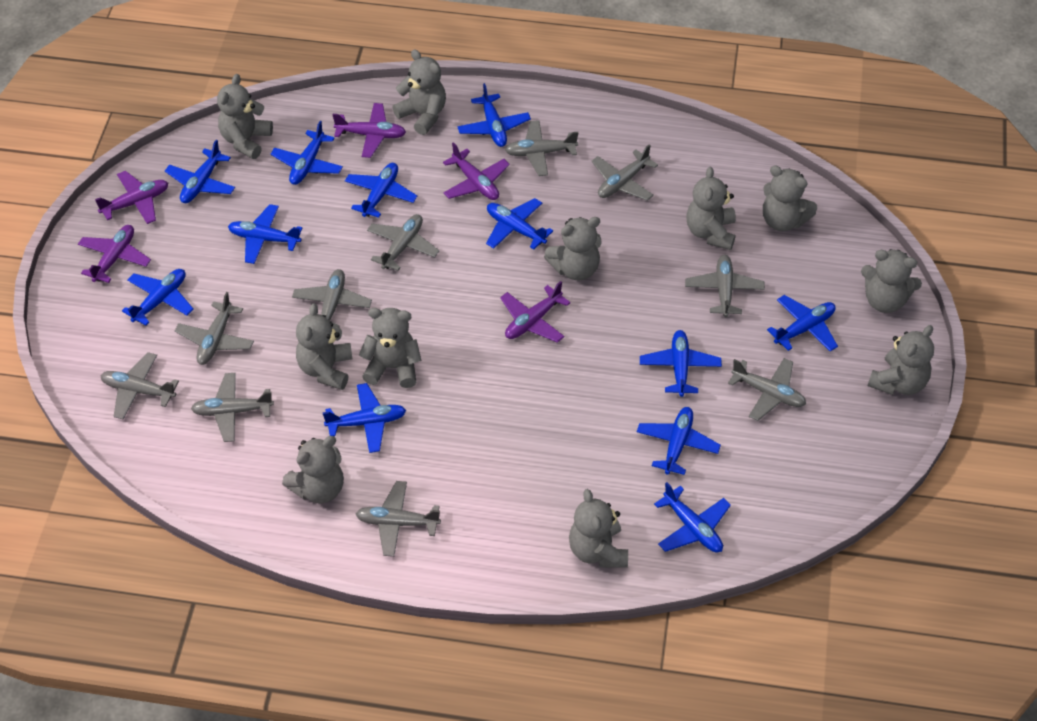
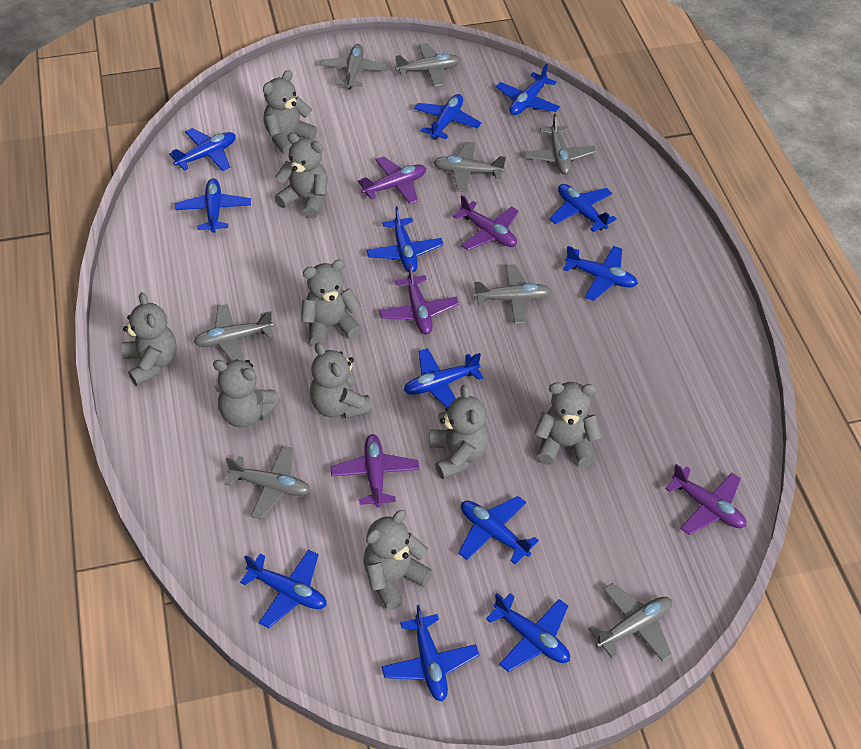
grey plane: [100,352,179,419] [175,292,254,365] [191,373,274,442] [292,269,372,328] [356,481,441,557] [367,214,439,271] [505,120,578,176] [592,144,658,201] [685,255,765,317] [728,358,806,421] = 10 -> [194,304,273,362] [225,446,311,520] [320,44,388,90] [395,43,461,87] [434,142,506,193] [473,264,551,324] [524,114,596,175] [588,583,672,662] = 8
grey teddy bear: [217,74,273,159] [282,436,344,504] [296,304,352,390] [359,308,422,388] [393,49,446,135] [544,217,602,280] [569,489,628,568] [686,167,736,250] [763,165,817,231] [861,249,922,313] [868,325,934,395] = 11 -> [121,292,177,386] [213,359,281,428] [263,70,317,156] [275,133,328,218] [301,260,362,347] [310,342,372,419] [363,510,433,610] [429,385,489,479] [534,382,601,467] = 9

